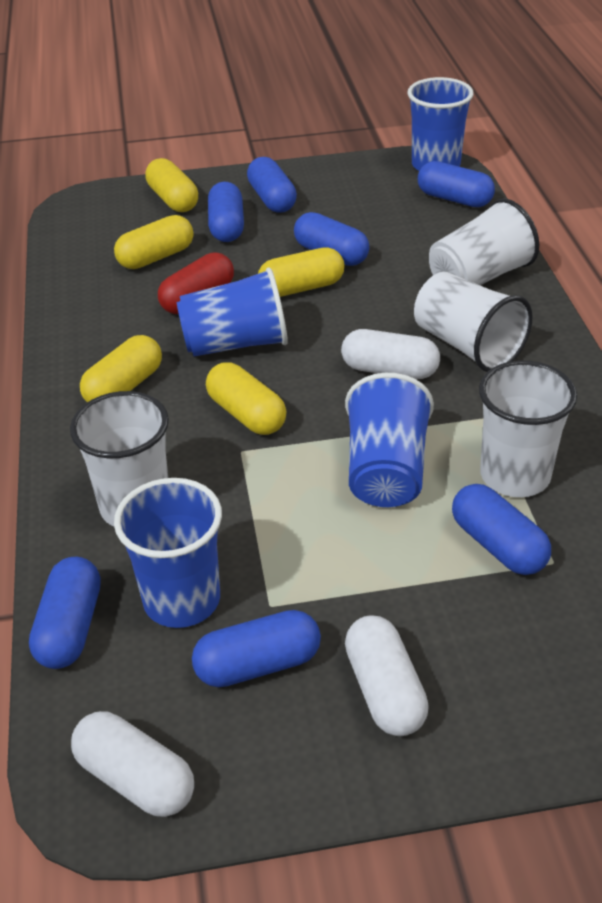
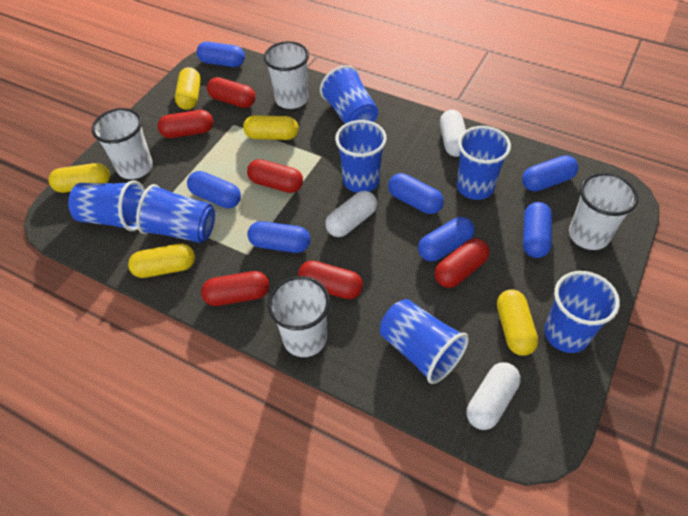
blue cup: [114,478,222,628] [176,267,288,357] [345,373,434,507] [408,77,474,171] = 4 -> [68,180,145,231] [136,184,215,243] [320,65,378,124] [335,120,387,193] [380,299,469,384] [457,126,511,200] [544,271,620,353] = 7
red capsule: [158,252,234,314] = 1 -> [158,110,213,138] [201,271,269,306] [207,77,256,108] [247,159,303,193] [298,260,363,299] [435,238,489,288] = 6

